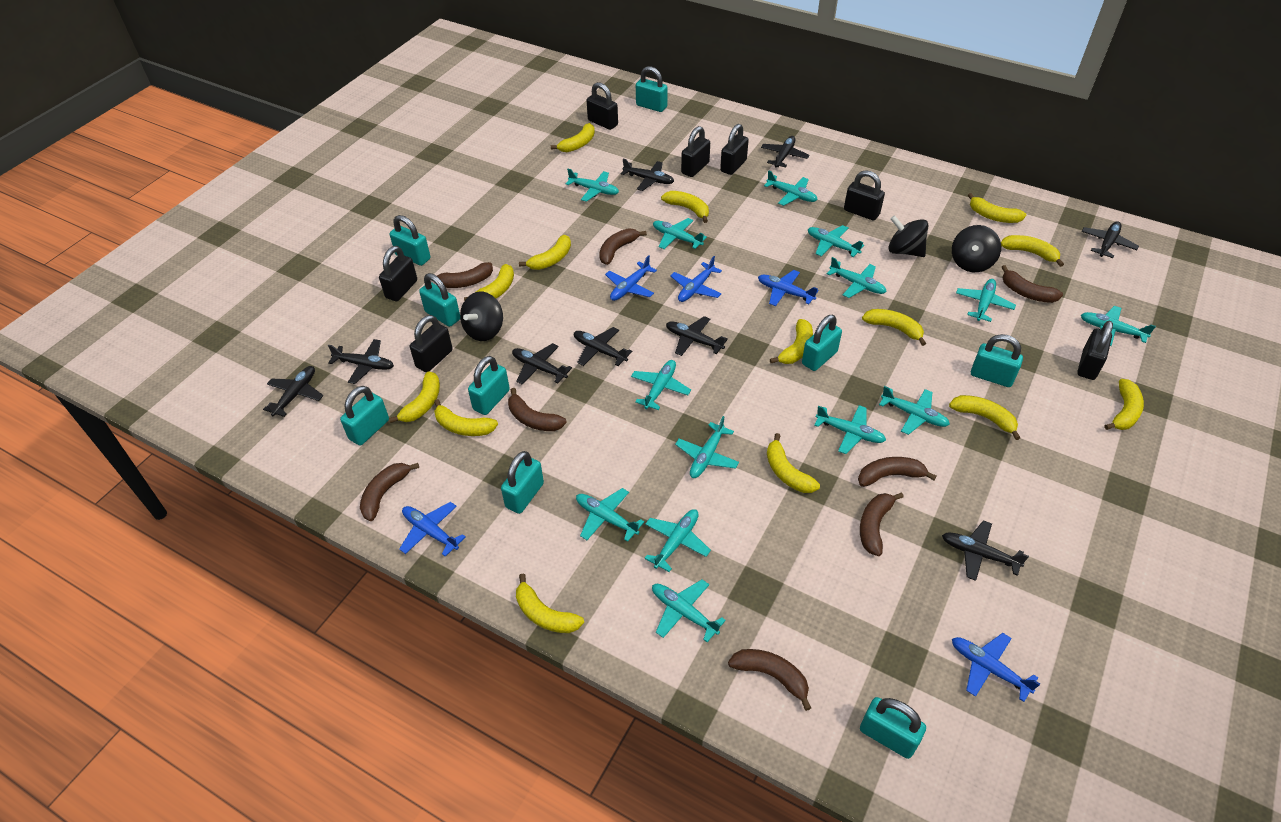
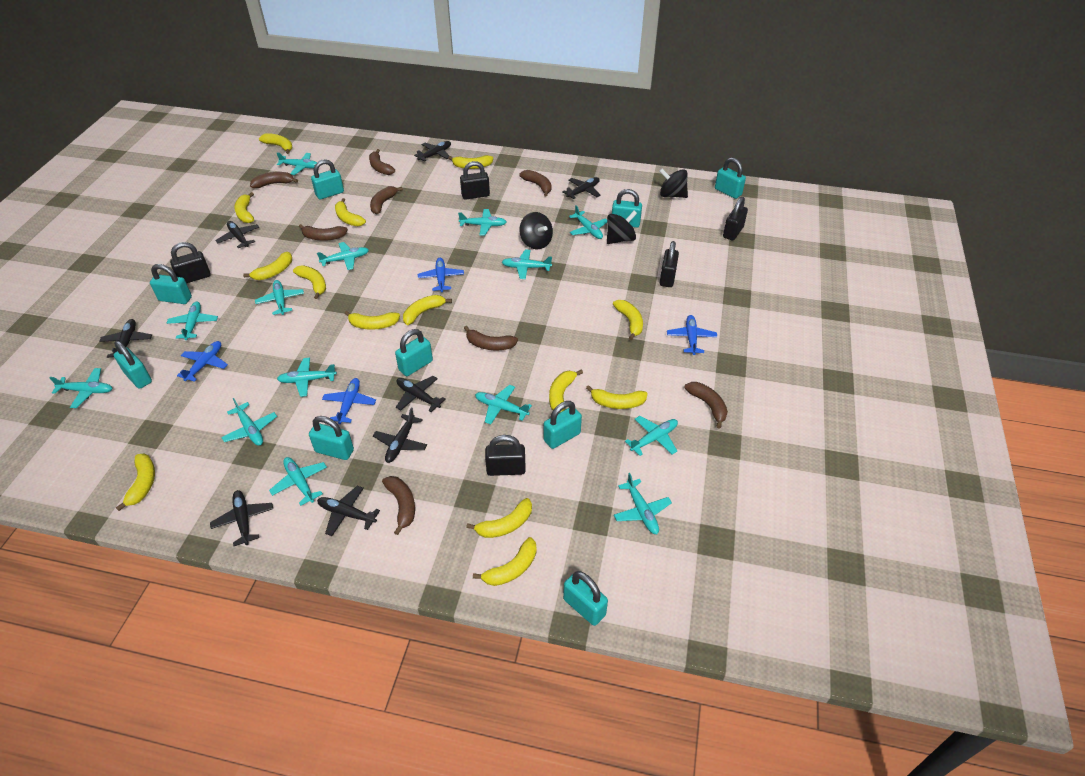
black padlock: [379,246,417,301] [410,315,453,372] [587,82,618,130] [681,126,710,177] [720,124,749,175] [844,170,885,220] [1077,321,1113,380] = 7 -> [170,242,211,283] [460,161,490,200] [485,435,526,476] [660,241,679,287] [723,197,748,240] = 5
black plane: [263,366,323,417] [328,339,394,384] [512,343,572,385] [574,327,632,366] [621,158,674,191] [666,316,728,356] [761,136,809,168] [942,520,1029,581] [1081,221,1139,258] = 9 -> [99,319,152,358] [210,490,273,546] [215,221,259,248] [317,486,380,536] [373,407,427,463] [396,376,446,412] [414,141,451,162] [562,177,600,199] = 8
blue plane: [399,502,466,557] [605,255,657,301] [670,256,722,302] [758,270,818,306] [952,633,1040,702] = 5 -> [177,341,228,382] [322,378,376,424] [418,258,464,292] [667,315,717,355] = 4

